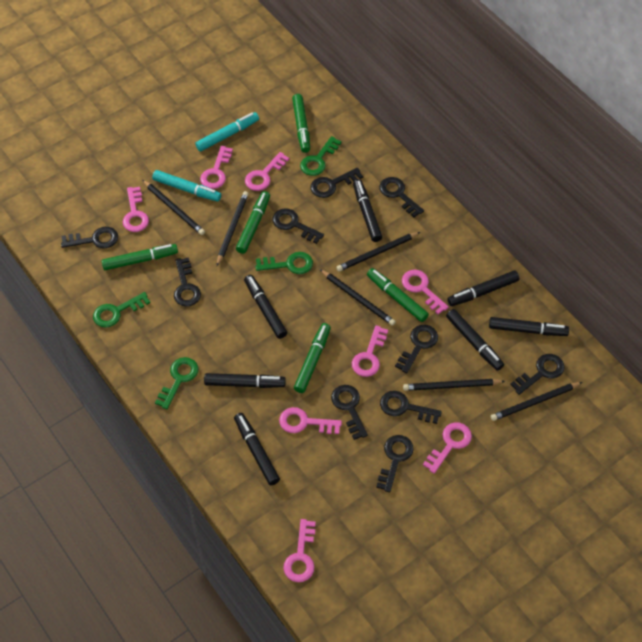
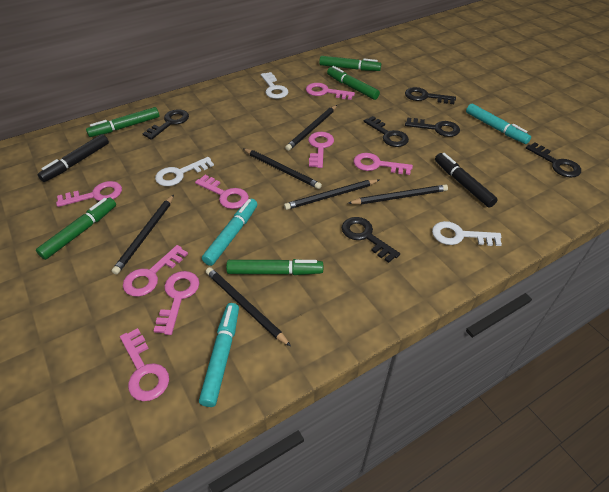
black key: [61,227,118,249] [174,257,201,307] [272,208,324,244] [311,168,363,198] [331,385,368,440] [376,435,414,492] [379,177,424,217] [380,391,442,424] [395,325,438,373] [510,354,565,395] = 10 -> [142,109,189,140] [342,217,400,263] [364,116,409,147] [405,87,456,104] [405,117,460,137] [526,142,581,177] = 6
black marker: [204,373,286,388] [234,413,280,485] [244,275,287,339] [353,179,382,242] [446,309,504,371] [447,271,519,306] [489,317,569,336] = 7 -> [38,134,109,182] [435,153,498,208] = 2
green key: [93,292,150,328] [155,357,198,409] [255,252,313,274] [300,136,341,176] = 4 -> none = 0
turquoise marker: [152,170,221,202] [195,112,259,151] = 2 -> [199,303,239,407] [202,199,257,266] [466,104,531,144] = 3
white key: none = 0 -> [155,157,214,186] [261,72,288,99] [432,221,502,246] = 3

